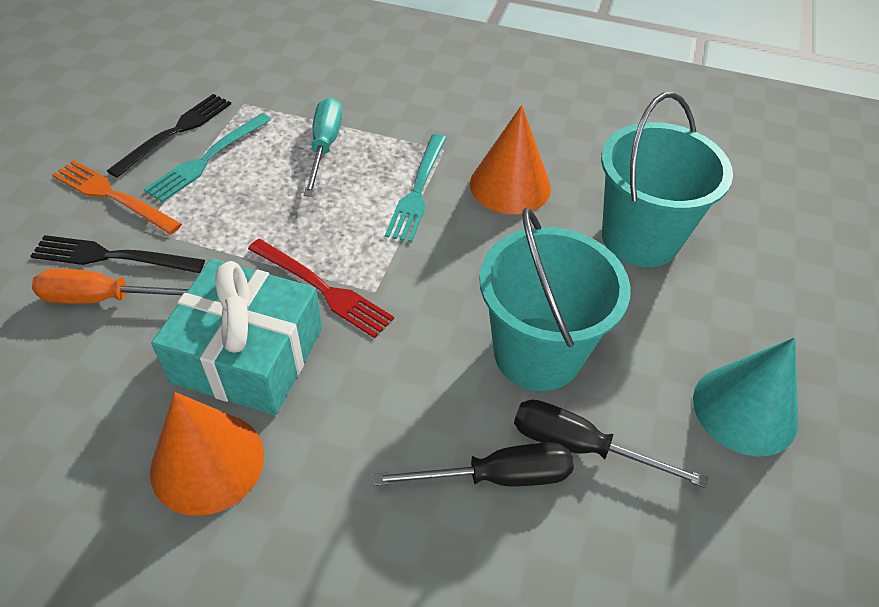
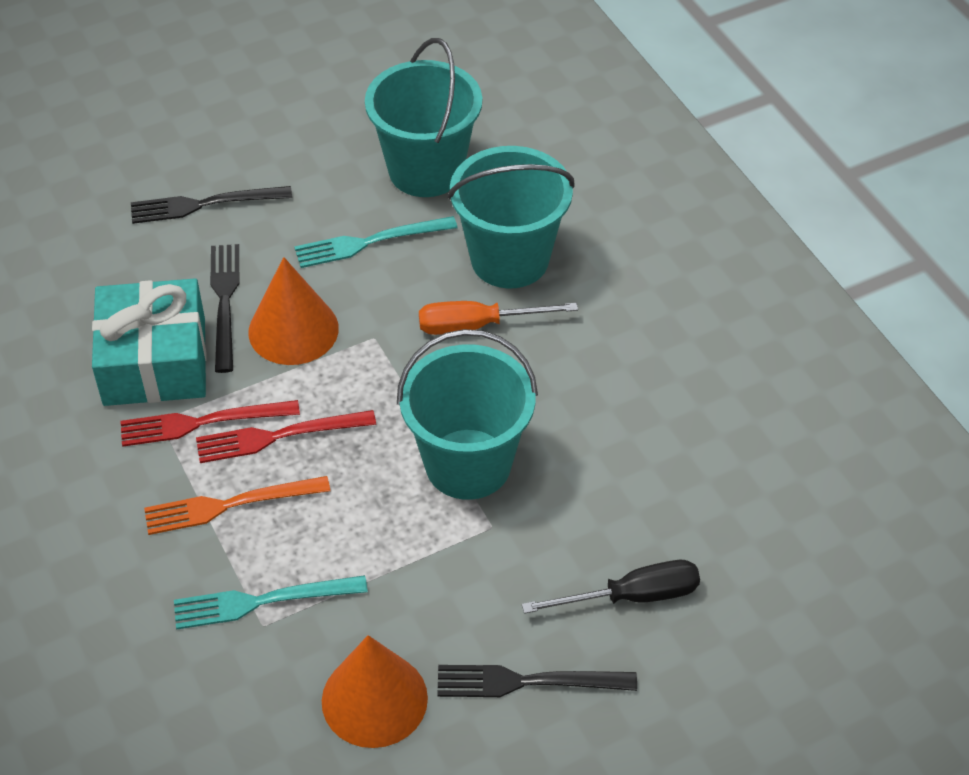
black fork: [31,235,205,273] [107,94,231,178] = 2 -> [131,186,292,224] [210,244,240,373] [437,665,637,697] = 3
black screwdriver: [372,442,574,486] [514,400,708,488] = 2 -> [522,560,700,614] = 1
red fork: [248,239,394,338] = 1 -> [120,400,300,447] [196,410,376,463] = 2
turquoise bucket: [479,207,631,391] [601,92,733,267] = 2 -> [365,38,482,197] [397,329,538,500] [447,146,575,288] = 3
turquoise cone: [693,337,798,457] = 1 -> none = 0
turquoise screwdriver: [304,98,342,197] = 1 -> none = 0

